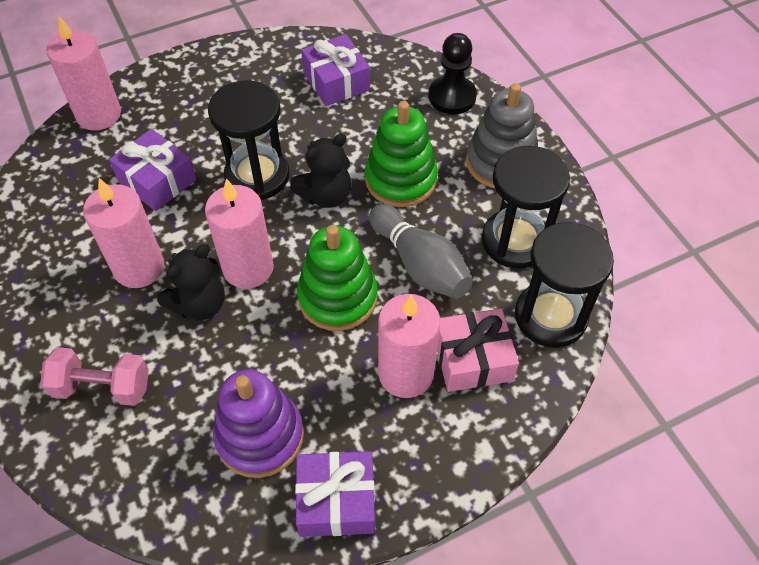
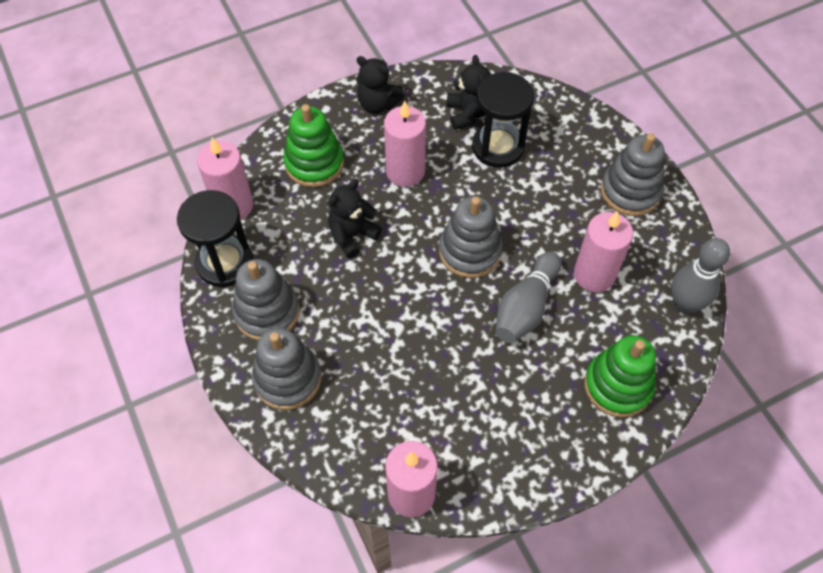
black hourglass: [208,80,290,200] [482,146,570,268] [515,222,614,348] = 3 -> [177,190,253,287] [472,72,534,168] = 2
black pawn: [429,33,477,115] = 1 -> none = 0
black teddy bear: [157,244,225,320] [290,134,351,208] = 2 -> [328,180,382,259] [356,56,405,114] [446,55,490,130] = 3
grey bowling pin: [369,204,473,299] = 1 -> [495,252,561,343] [671,238,730,314] = 2
grey stacking toy: [466,83,538,189] = 1 -> [232,259,299,341] [252,328,321,410] [439,196,503,278] [601,133,665,216] = 4
pink dumbbell: [40,347,149,406] = 1 -> none = 0
pink gift: [437,308,519,392] = 1 -> none = 0
purple gift: [109,129,196,211] [295,451,375,537] [301,34,370,106] = 3 -> none = 0
purple stacking toy: [213,369,304,478] = 1 -> none = 0

